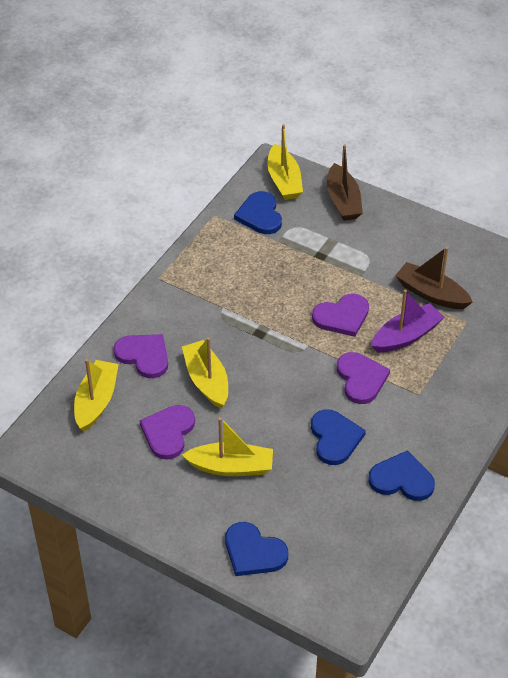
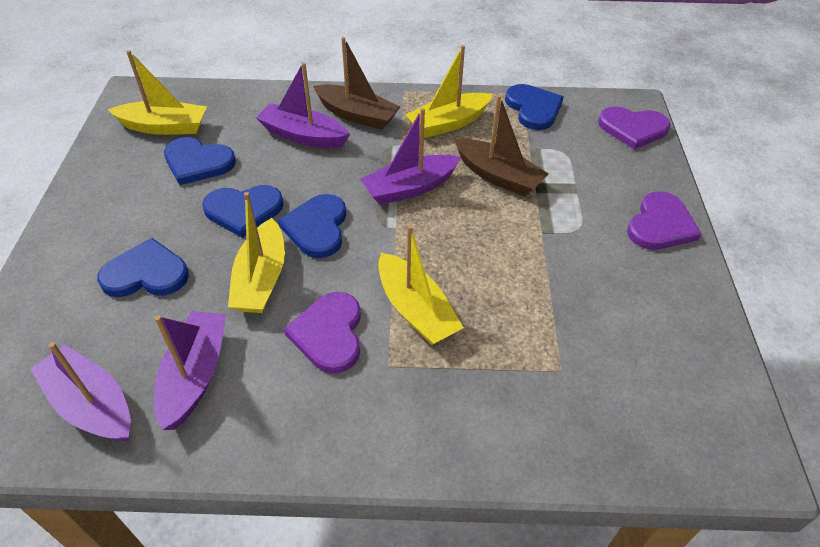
blue heart: [225,522,288,576] [234,191,282,234] [311,409,366,465] [369,450,435,501] = 4 -> [97,238,189,297] [164,137,236,185] [202,185,284,238] [278,194,346,258] [505,84,564,130] = 5
purple boat: [371,289,444,353] = 1 -> [30,342,131,442] [154,311,226,430] [256,62,350,148] [361,108,461,205] = 4
purple heart: [114,334,168,378] [139,405,195,460] [312,294,369,337] [337,352,390,404] = 4 -> [284,292,361,374] [598,106,670,150] [627,192,701,250] = 3

